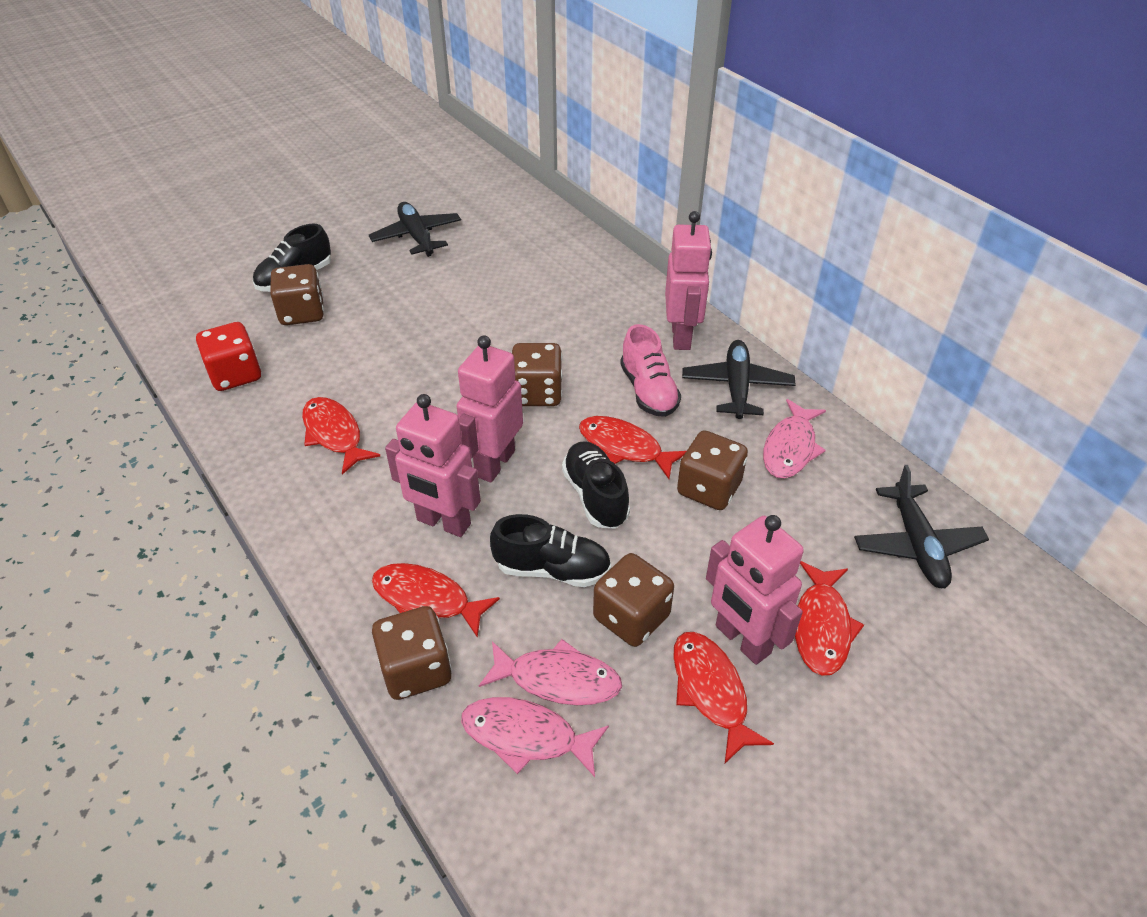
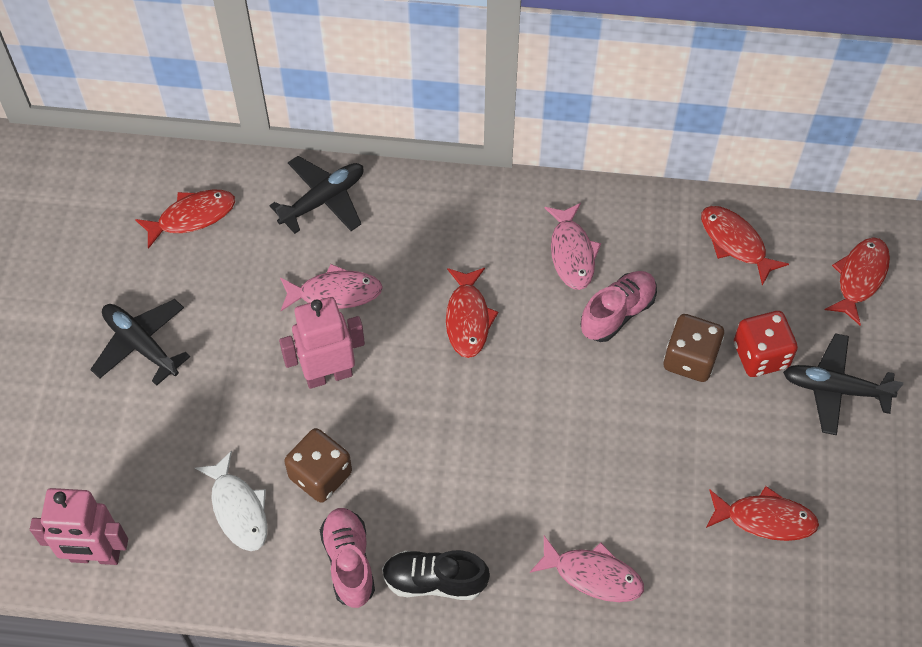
black shoe: [253,224,331,292] [490,514,611,587] [562,441,630,529] = 3 -> [382,550,490,600] = 1
brown dice: [270,264,324,325] [372,606,452,700] [512,343,563,406] [593,553,674,647] [677,430,748,510] = 5 -> [284,428,352,503] [664,314,724,382] = 2
pink robot: [385,394,481,537] [457,335,523,482] [665,211,712,350] [706,515,804,665] = 4 -> [30,488,128,565] [279,297,365,389] = 2
pink shoe: [620,324,681,417] = 1 -> [320,508,375,608] [580,271,657,342] = 2
white fish: none = 0 -> [195,450,267,551] = 1

